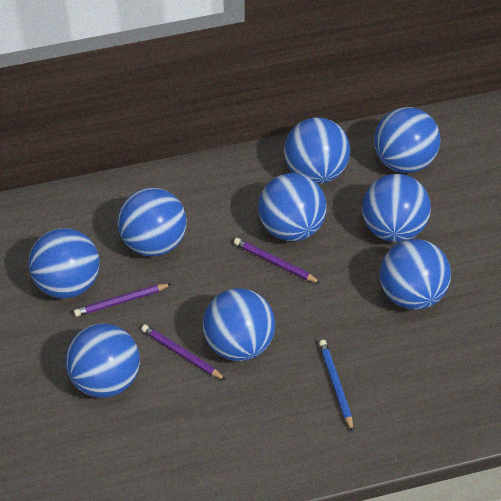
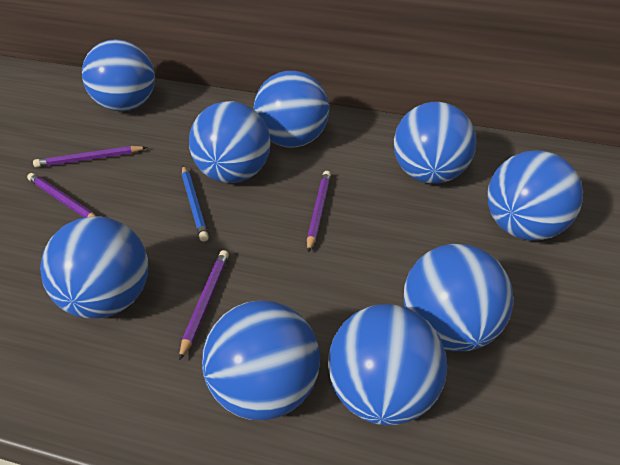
purple pencil: [74,284,171,317] [141,324,226,380] [234,238,321,283] = 3 -> [27,173,97,218] [33,146,147,168] [179,250,229,361] [307,171,331,253] = 4

